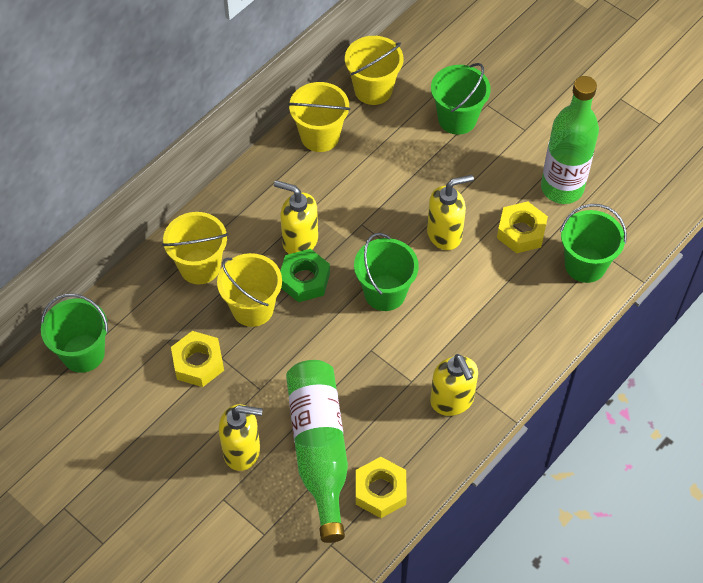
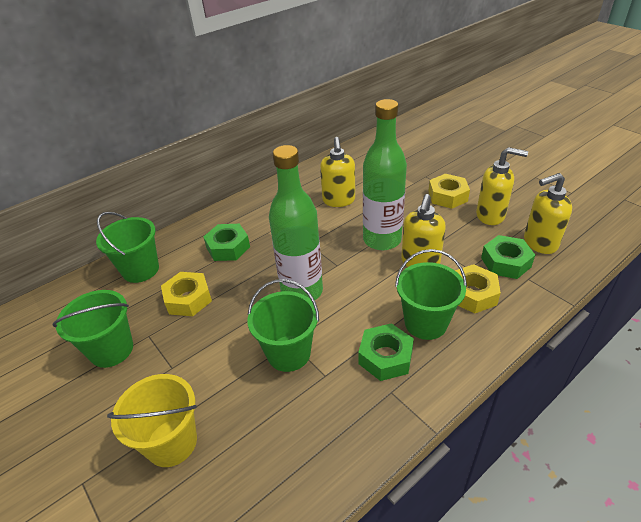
green nut: [280,249,330,302] = 1 -> [203,224,250,261] [358,323,414,381] [481,235,535,279] = 3
yellow bucket: [162,212,228,284] [217,253,282,327] [288,82,350,152] [345,36,404,105] = 4 -> [107,374,197,467] = 1

